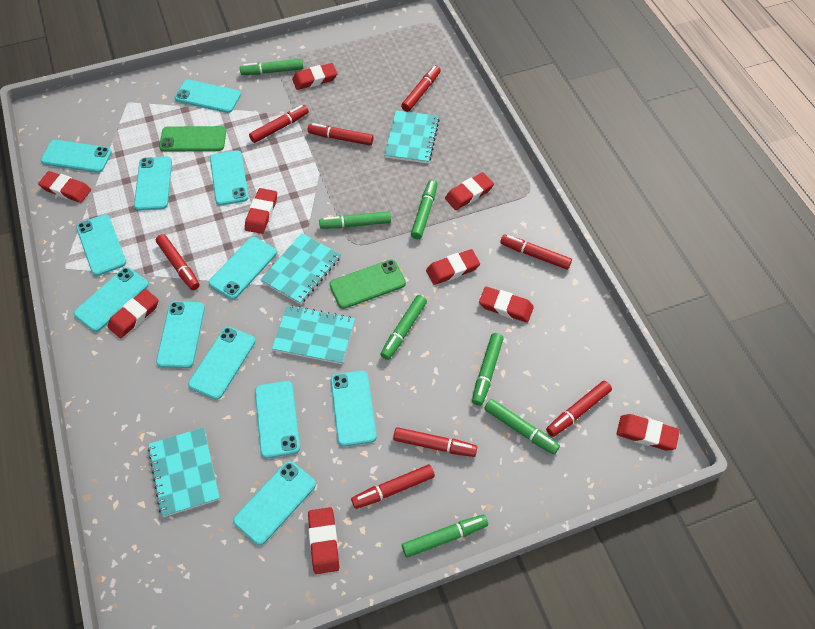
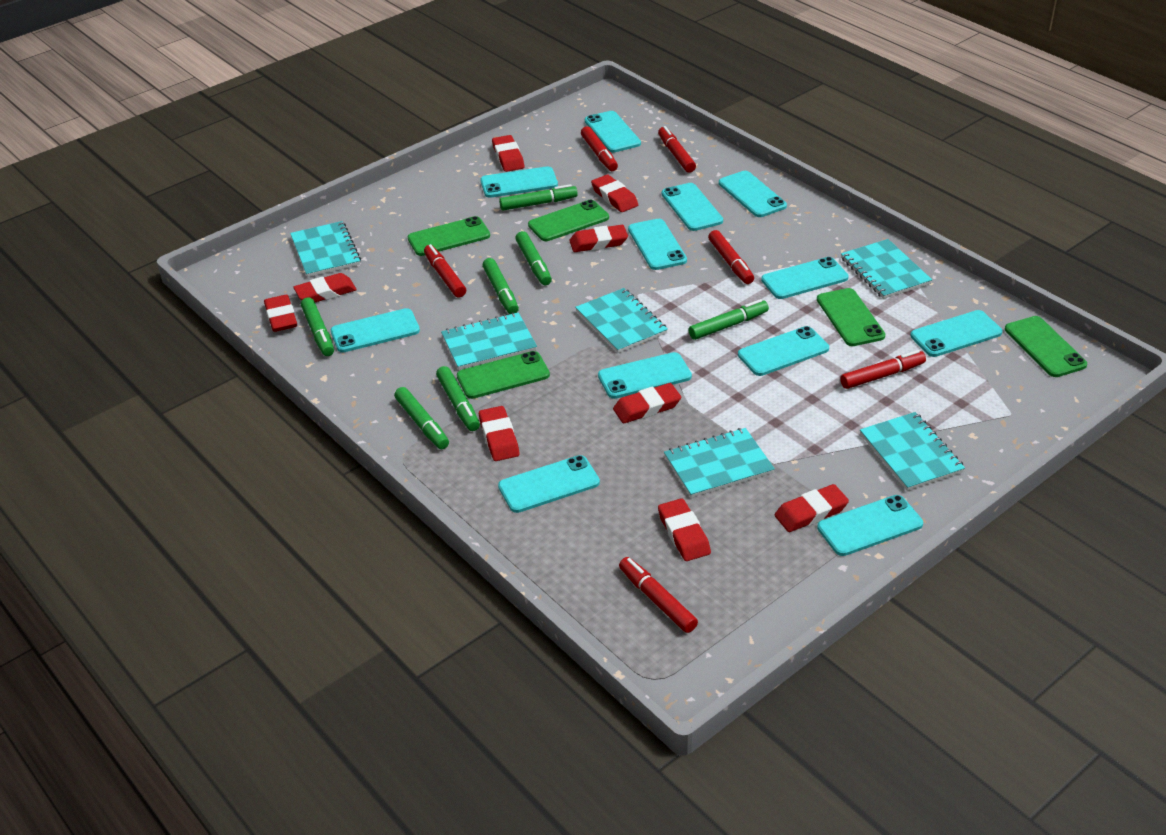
green phone: [159,126,226,152] [329,259,406,309] = 2 -> [408,216,490,256] [457,351,550,399] [528,200,609,241] [817,288,885,346] [1005,316,1087,377] = 5
red marker: [156,234,200,290] [249,105,309,143] [308,123,373,146] [351,464,435,509] [393,427,477,457] [401,65,441,112] [500,234,572,270] [546,381,612,437] = 8 -> [424,244,466,298] [581,126,618,171] [619,557,698,633] [658,126,696,173] [708,230,754,284] [840,350,926,389] = 6
turquoise notebook: [148,427,220,517] [260,233,341,305] [272,305,355,364] [384,110,440,163] = 4 -> [290,221,361,277] [441,312,537,370] [575,288,668,353] [664,428,775,498] [841,239,932,299] [860,412,965,491] = 6

